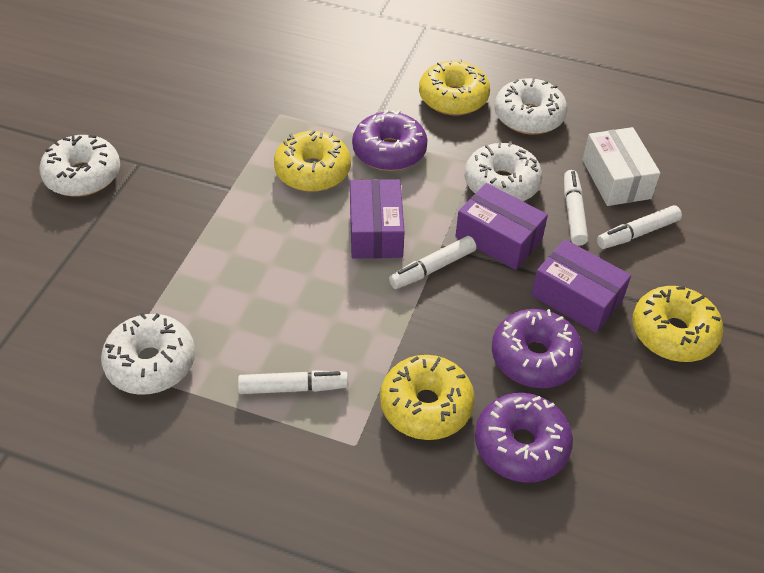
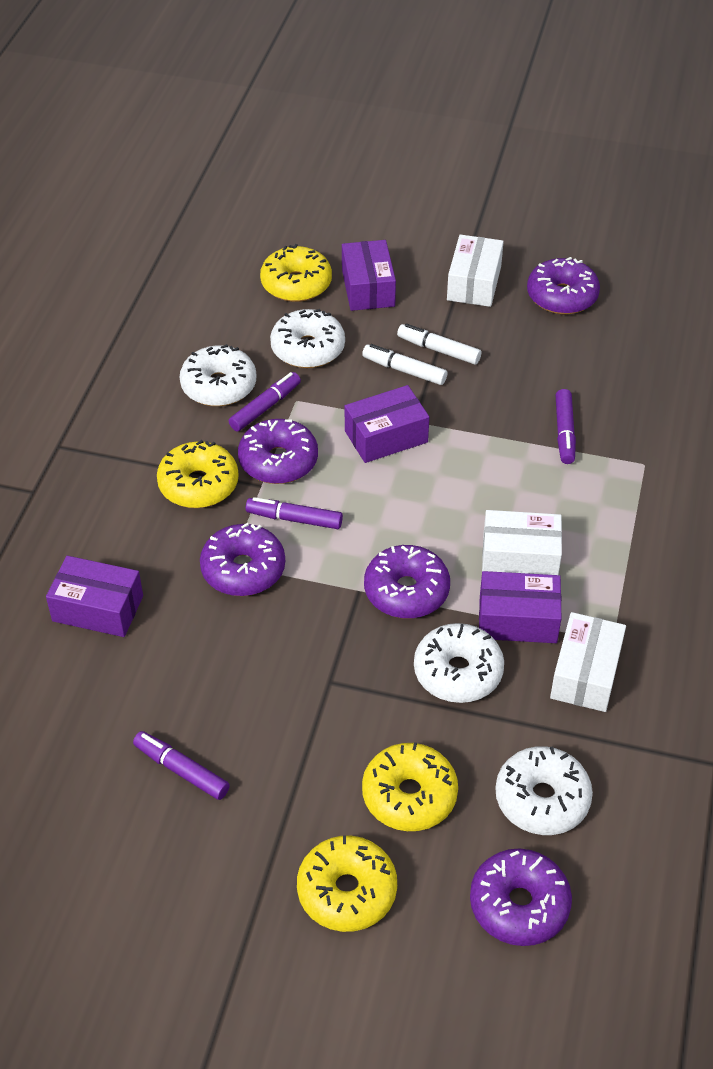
purple box: [350,179,405,259] [455,183,548,270] [531,239,631,333] = 3 -> [46,556,143,637] [342,240,396,311] [345,385,429,463] [479,571,562,643] = 4
purple donut: [352,110,428,171] [475,393,573,483] [492,309,583,388] = 3 -> [200,523,285,596] [238,419,318,484] [364,545,450,619] [470,848,572,946] [527,257,600,314] = 5
purple marker: none = 0 -> [133,731,230,800] [229,372,301,431] [246,497,343,529] [555,389,576,464] = 4
white box: [582,127,660,206] = 1 -> [447,234,504,307] [482,510,562,575] [550,612,626,712] = 3
white marker: [238,370,348,394] [389,236,476,289] [564,170,588,246] [597,205,682,249] = 4 -> [362,344,447,385] [397,324,481,365] = 2

